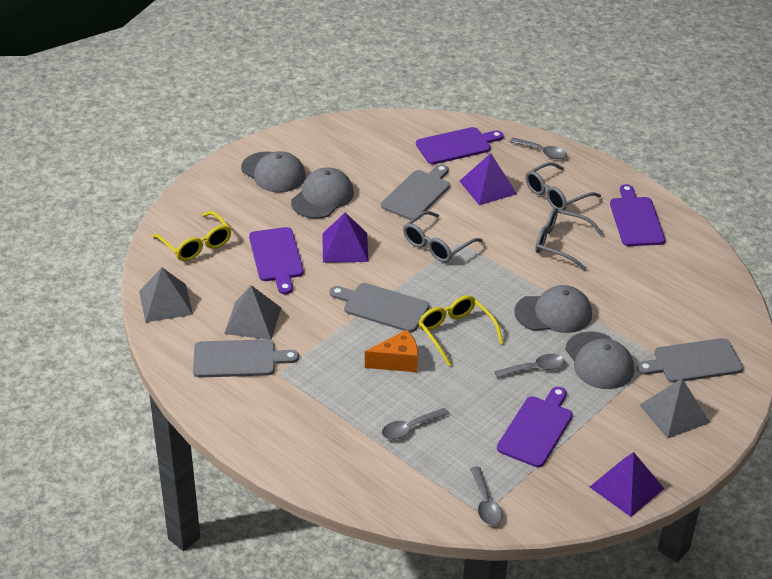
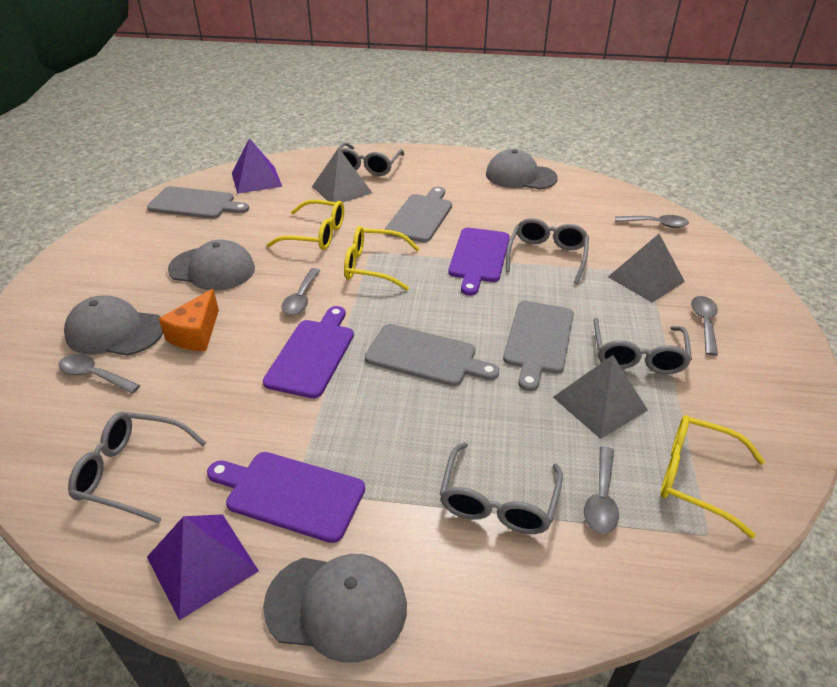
grey glasses: [403,211,483,262] [525,162,601,210] [535,207,603,271] = 3 -> [68,412,206,523] [334,142,404,176] [440,442,563,534] [505,218,589,284] [593,318,692,374] = 5
grey spoon: [382,408,449,440] [470,467,503,525] [494,354,565,378] [510,138,567,159] = 4 -> [59,354,140,394] [282,268,321,315] [584,446,619,534] [615,215,689,228] [691,296,718,356] = 5
purple cutting board: [249,227,304,294] [416,127,504,164] [497,387,573,467] [610,184,665,246] = 4 -> [207,452,365,543] [263,306,354,398] [448,228,509,295] = 3
purple pyramid: [323,213,369,263] [460,153,517,205] [590,452,664,517] = 3 -> [147,514,259,620] [232,138,282,194] = 2
yellow glasses: [152,211,231,261] [418,295,504,366] = 2 -> [266,200,344,250] [344,226,420,291] [661,415,765,539] = 3

